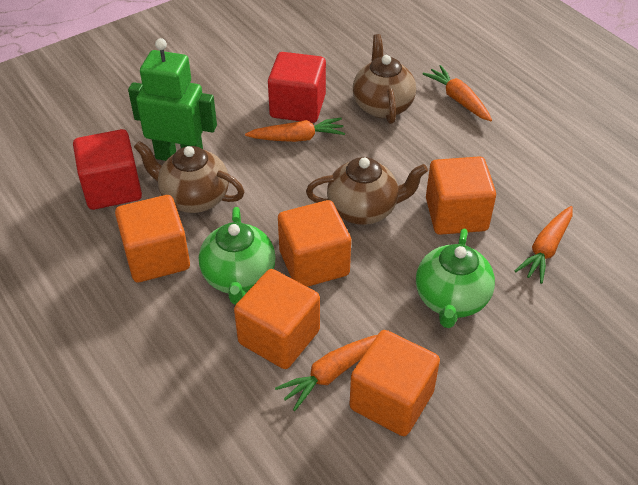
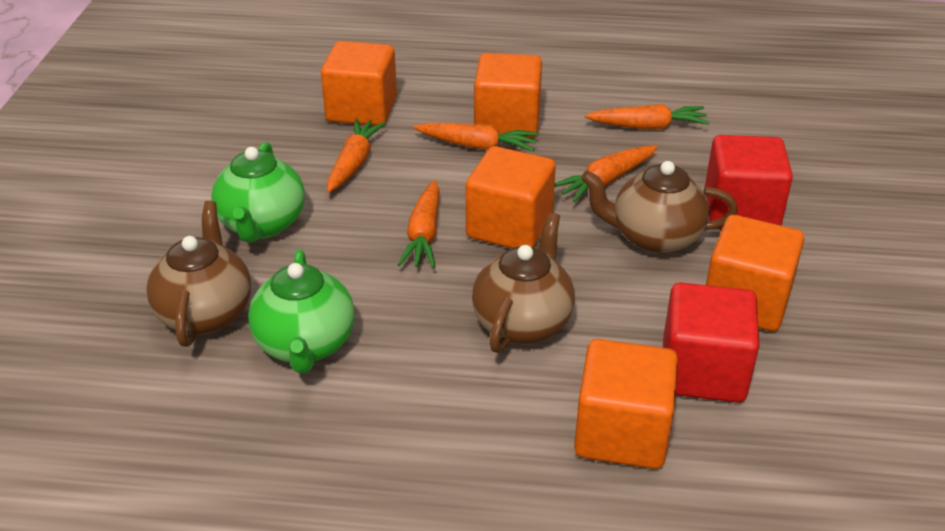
green robot: [128,38,217,161] = 1 -> none = 0
orange carrot: [245,118,345,142] [275,335,377,411] [422,65,492,121] [515,206,573,284] = 4 -> [327,118,386,193] [397,180,440,268] [414,123,539,151] [555,145,658,202] [585,104,710,129] = 5

